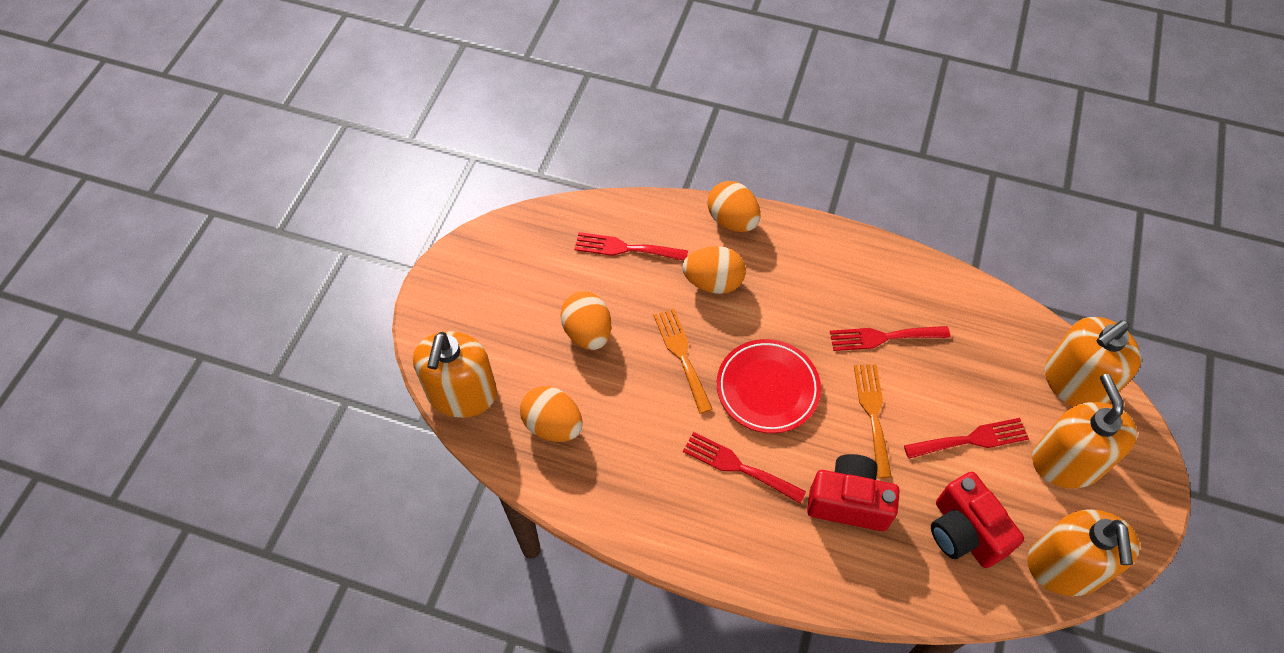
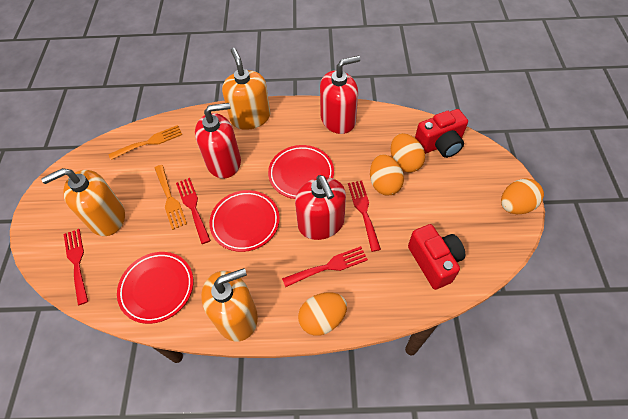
orange soap dispenser: [413,331,497,418] [1027,509,1140,596] [1032,374,1137,488] [1045,317,1141,407] = 4 -> [41,168,125,236] [201,268,258,342] [222,48,271,130] = 3
red plate: [717,339,821,433] = 1 -> [117,252,193,324] [209,190,280,252] [268,145,334,199] = 3
red soap dispenser: none = 0 -> [195,103,241,179] [295,175,346,240] [320,56,360,134] = 3

